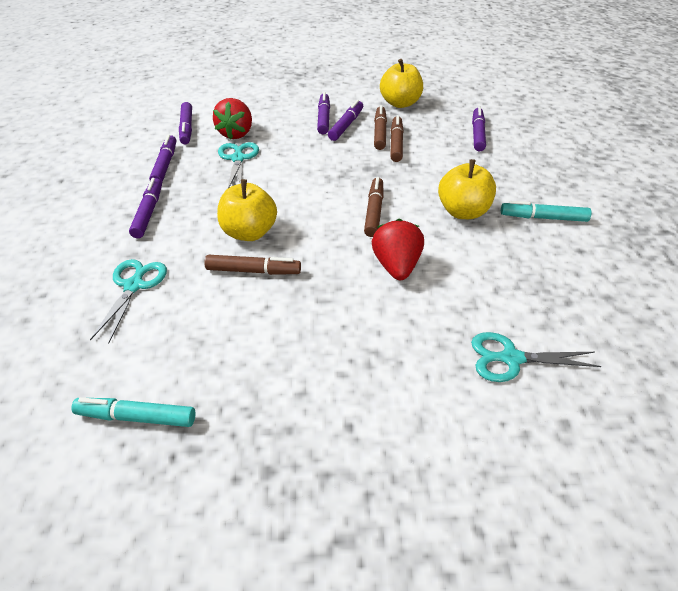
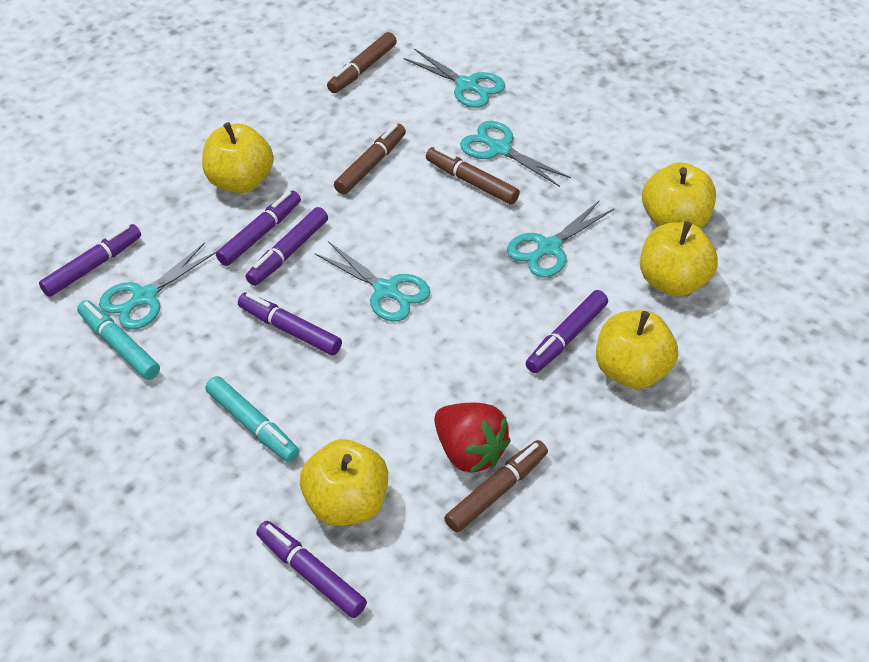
red strawberry: [213,98,252,139] [372,219,424,280] = 2 -> [434,403,511,473] = 1
turquoise scissors: [90,259,167,343] [218,142,259,188] [471,332,601,382] = 3 -> [99,242,217,330] [314,241,431,322] [403,49,505,108] [460,121,571,187] [507,200,614,277] = 5
yellow apple: [217,179,277,241] [380,59,423,108] [438,159,496,219] = 3 -> [202,122,274,193] [300,439,388,526] [596,310,678,389] [640,221,718,297] [642,162,716,228] = 5

